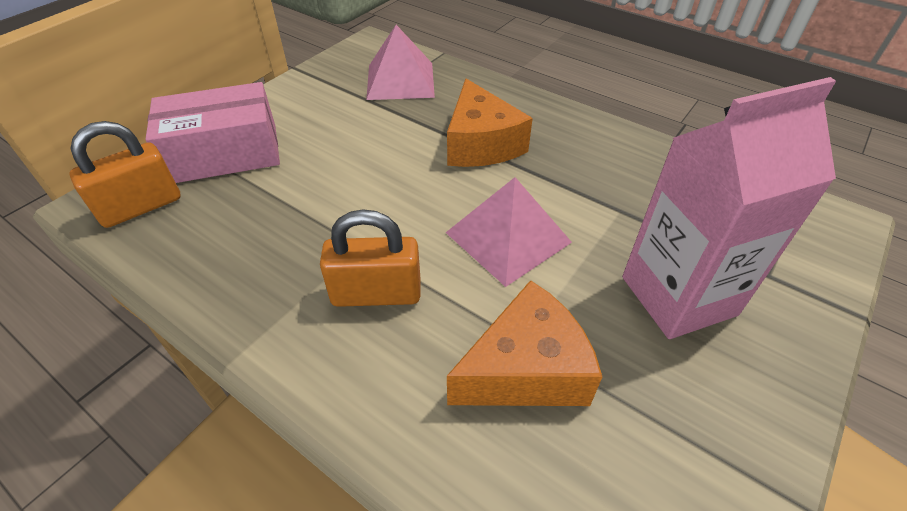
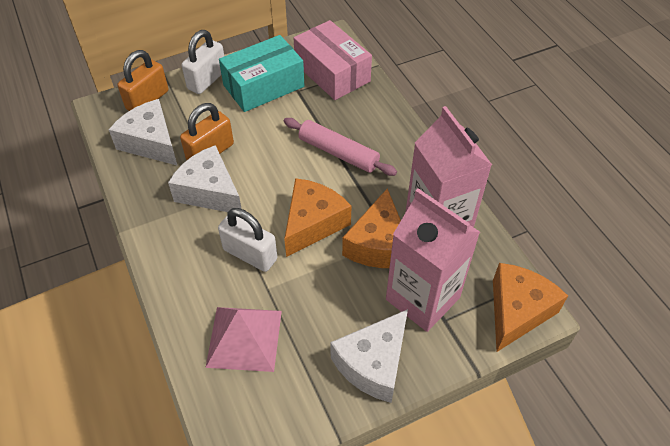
orange cheese: [447,78,533,167] [447,280,602,406] = 2 -> [284,178,352,257] [342,188,401,268] [493,263,568,352] = 3
pink carton: [622,77,836,339] = 1 -> [386,188,480,332] [405,106,492,227] = 2
pink pyramid: [366,25,435,100] [446,177,572,287] = 2 -> [205,307,282,372] = 1
pink rolling pin: none = 0 -> [284,118,397,176] = 1
turquoise box: none = 0 -> [219,35,305,112] = 1
white cheese: none = 0 -> [109,99,178,166] [168,145,242,212] [330,309,408,403] = 3
white padlock: none = 0 -> [182,30,224,94] [218,208,277,272] = 2

